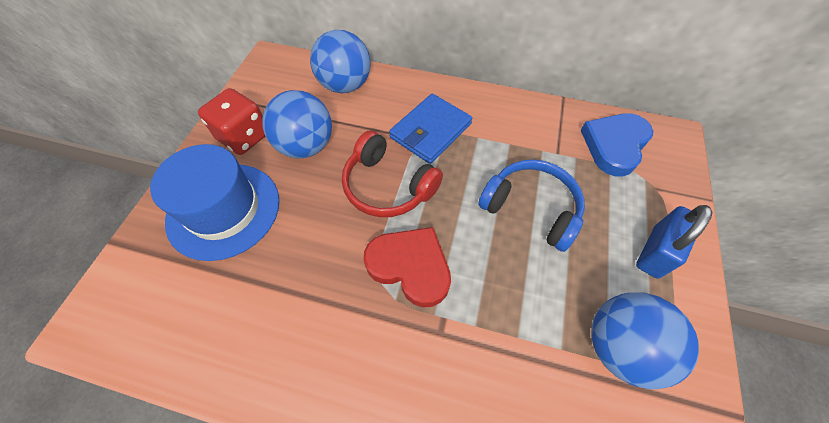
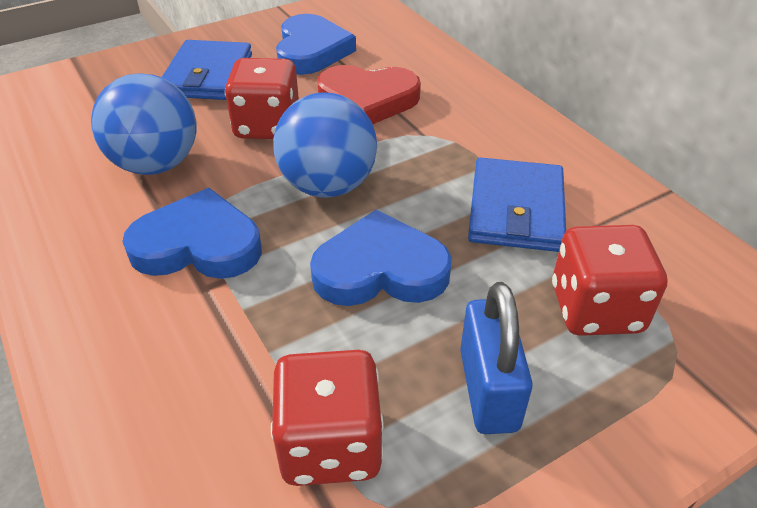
blue ball: [262,90,332,158] [310,30,371,93] [591,292,699,389] = 3 -> [91,73,196,175] [273,92,377,198] = 2
blue hat: [150,144,279,261] = 1 -> none = 0
blue headphones: [478,160,585,252] = 1 -> none = 0
blue heart: [581,113,653,177] = 1 -> [122,188,262,279] [276,14,356,75] [310,209,452,306] = 3
blue wallet: [389,93,472,164] = 1 -> [162,40,252,100] [468,158,566,252] = 2
red dice: [198,88,265,155] = 1 -> [225,58,299,139] [271,350,383,486] [552,225,667,336] = 3
red headphones: [342,130,443,217] = 1 -> none = 0

